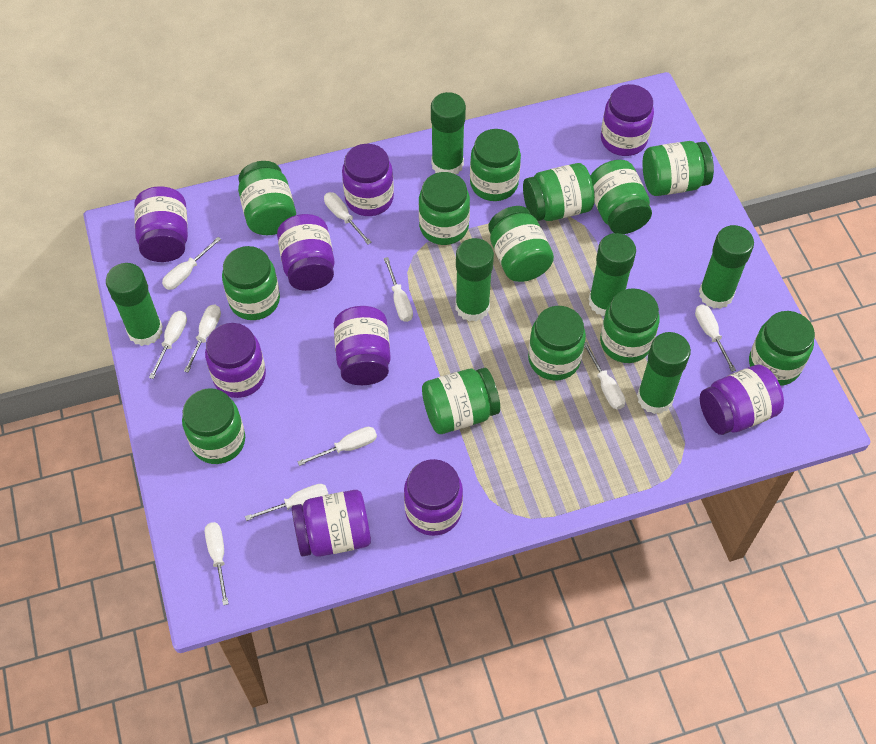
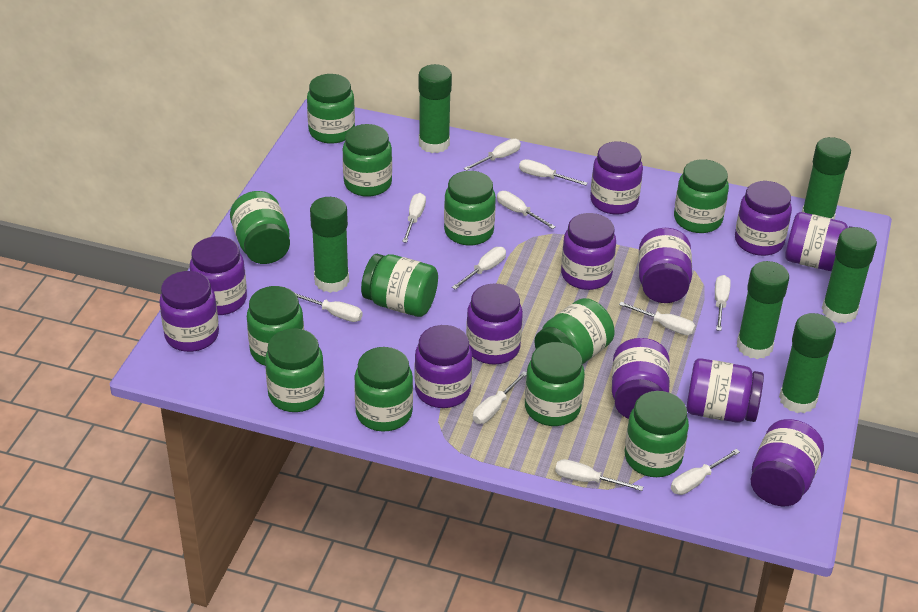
green jar: [182,388,245,464] [222,246,280,320] [238,161,296,235] [419,172,470,245] [422,368,500,434] [470,129,521,201] [488,206,554,282] [523,163,595,221] [528,306,586,381] [590,160,652,234] [600,288,660,363] [643,141,714,196] [749,311,815,386] = 13 -> [230,191,290,264] [247,286,304,366] [265,329,325,412] [307,74,355,144] [343,124,392,197] [354,347,413,432] [361,254,438,317] [444,171,496,246] [525,342,585,426] [534,298,615,365] [625,391,689,477] [674,159,729,233] = 12
purple jar: [134,186,188,262] [205,323,266,398] [277,214,335,291] [292,490,371,557] [334,306,391,385] [342,144,394,216] [404,459,463,536] [601,84,654,156] [700,365,784,435] = 9 -> [159,271,219,352] [190,236,247,315] [415,325,472,408] [466,283,523,364] [561,213,616,290] [590,141,643,215] [612,338,670,419] [639,228,692,303] [686,358,764,423] [735,181,792,256] [750,419,824,506] [785,212,851,271] = 12
white screwdriver: [149,311,187,379] [162,237,221,290] [184,305,221,373] [205,522,229,605] [245,484,328,521] [298,427,377,466] [324,192,372,244] [384,257,413,322] [584,342,625,410] [695,304,736,372] = 10 -> [295,293,363,322] [402,193,426,243] [452,247,506,290] [464,139,521,171] [473,371,527,424] [497,191,555,229] [519,159,588,186] [555,459,643,491] [619,302,695,335] [671,449,740,495] [715,275,731,331] = 11

